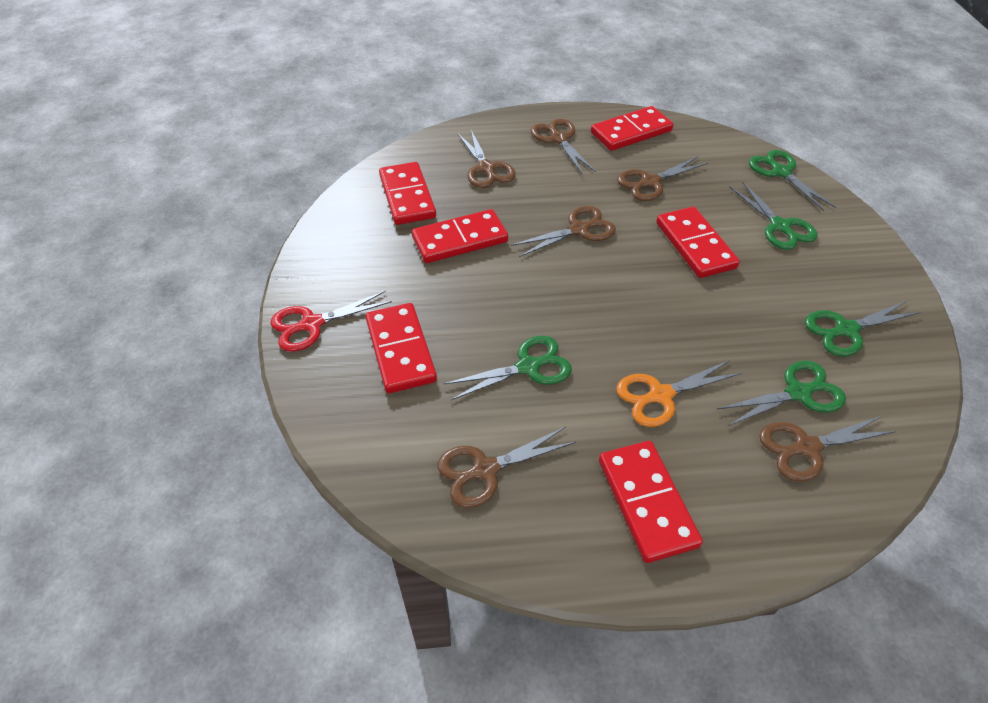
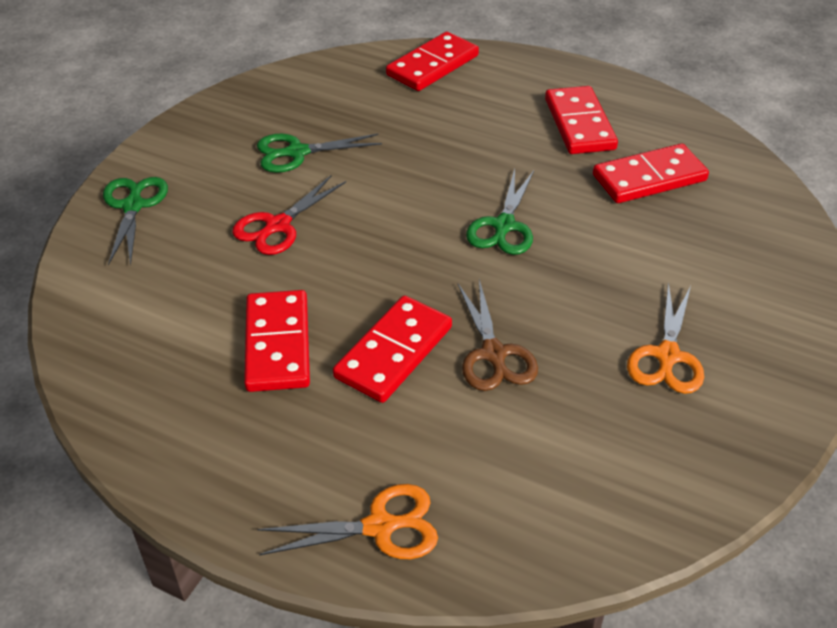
brown scissors: [437,427,576,508] [457,130,516,188] [511,206,616,257] [531,119,596,175] [617,156,708,201] [759,415,896,482] = 6 -> [458,280,538,391] = 1
green scissors: [444,336,572,400] [717,361,846,426] [729,181,817,250] [749,150,836,211] [805,301,921,356] = 5 -> [103,177,168,266] [257,134,382,173] [466,169,534,255] = 3
orange scissors: [616,360,742,427] = 1 -> [257,484,438,559] [627,282,704,394] = 2
red domino: [365,303,437,393] [379,162,436,225] [412,209,508,263] [591,106,674,151] [599,441,703,563] [656,207,740,278] = 6 -> [244,290,310,392] [333,295,452,403] [386,32,479,91] [545,86,618,154] [593,144,709,203] = 5

